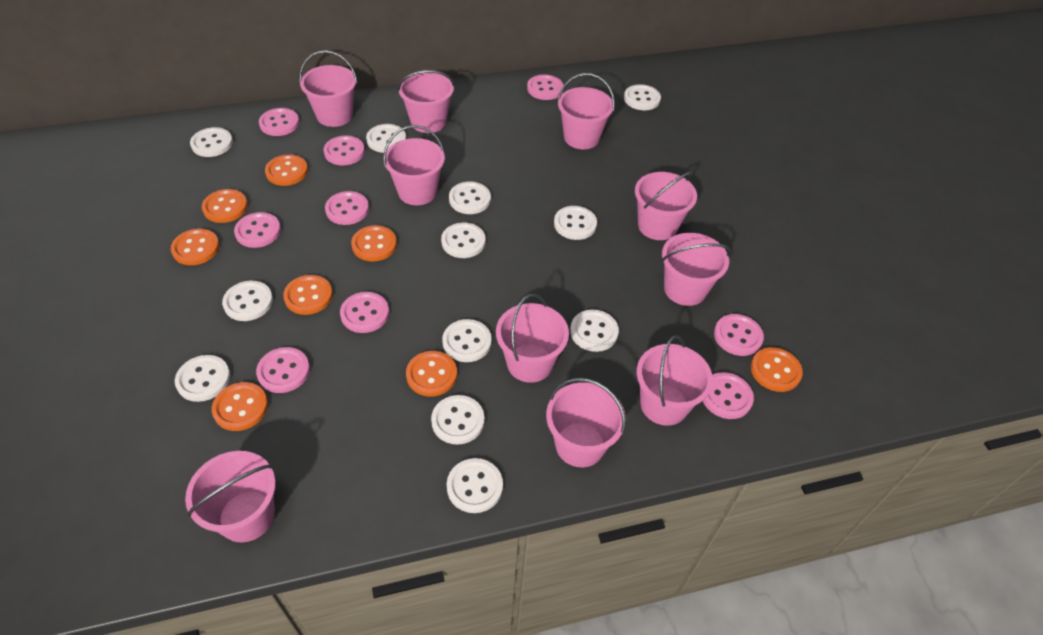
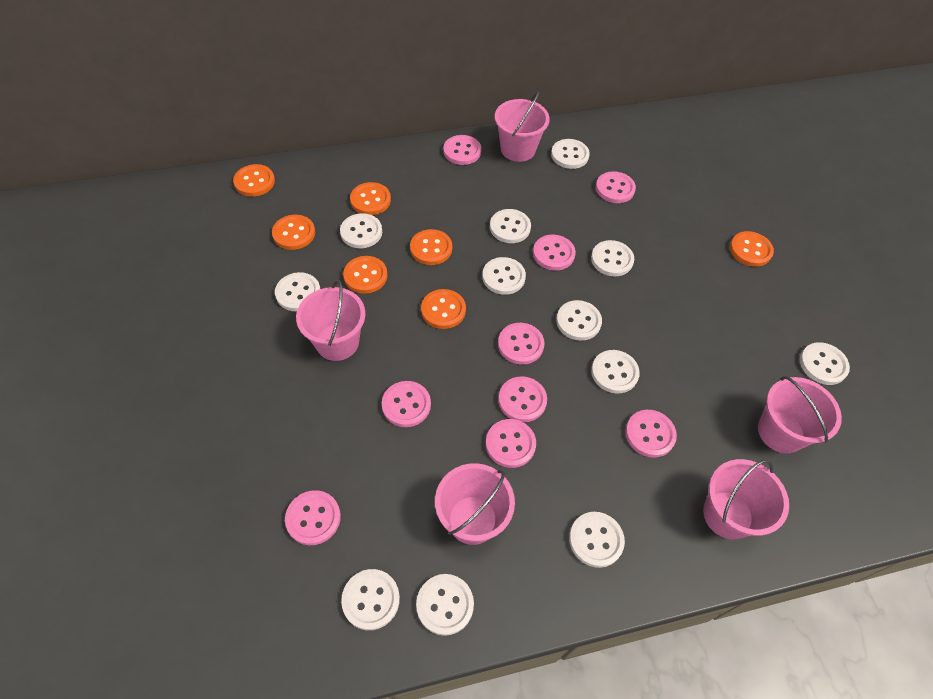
orange button: [171,229,220,265] [202,189,248,223] [212,382,268,431] [265,154,308,186] [283,275,333,315] [351,225,397,261] [406,351,457,397] [751,347,803,392] = 8 -> [233,164,275,196] [272,215,315,250] [343,256,388,294] [350,182,391,215] [410,229,452,265] [421,289,466,329] [730,231,774,267] = 7
pink bucket: [185,451,276,542] [299,50,357,127] [383,125,445,205] [397,70,455,133] [496,294,569,383] [546,378,626,467] [558,73,615,149] [635,171,697,240] [637,335,713,426] [662,233,731,306] = 10 -> [296,280,366,361] [435,463,515,545] [495,91,550,162] [703,459,789,539] [758,376,842,453] = 5

